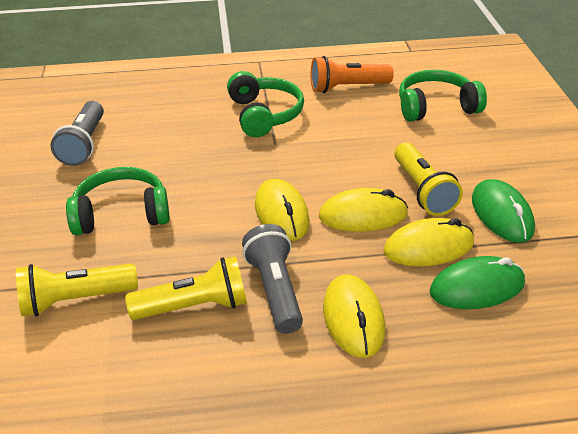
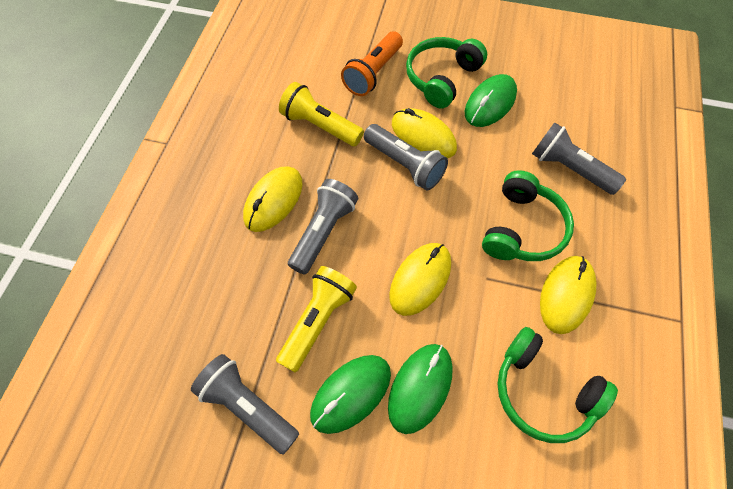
green mouse: [429,256,525,309] [472,179,535,243] = 2 -> [310,355,391,434] [388,344,453,434] [465,74,517,127] = 3
grey flashlight: [50,101,104,166] [242,224,303,334] = 2 -> [191,354,299,455] [288,179,358,275] [364,124,448,190] [532,122,626,195] = 4
yellow flashlight: [16,264,138,317] [125,256,247,320] [394,143,463,216] = 3 -> [276,266,357,373] [279,82,364,146] = 2

